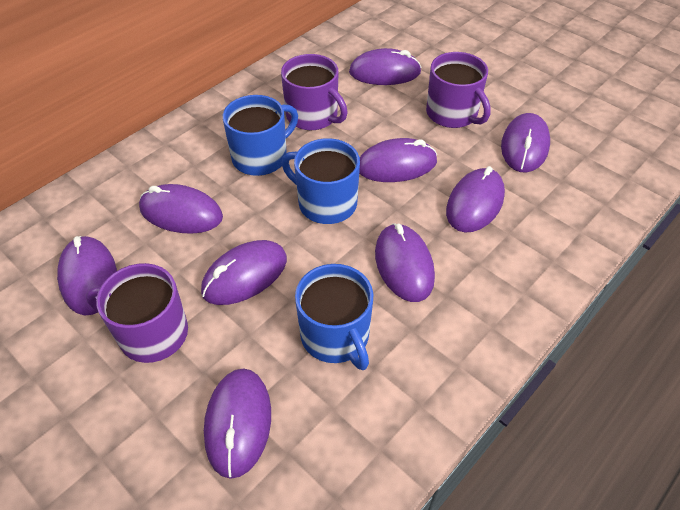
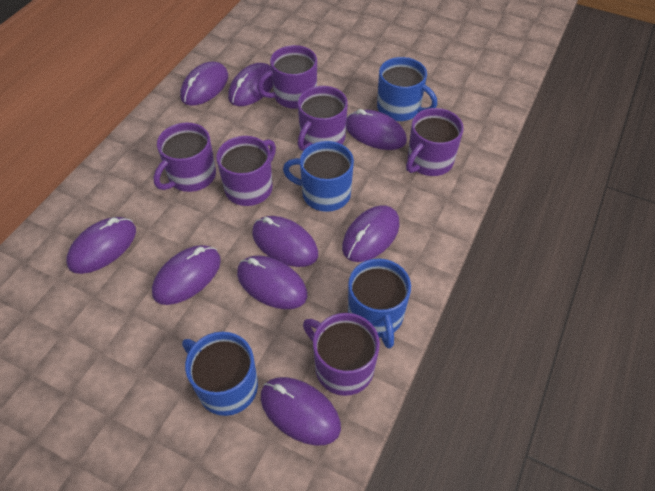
blue mug: [223,95,298,176] [282,138,360,224] [295,264,373,370] = 3 -> [182,332,258,416] [283,141,354,212] [348,258,411,349] [377,57,437,121] = 4
purple mug: [86,263,188,363] [281,54,348,130] [426,52,491,128] = 3 -> [153,122,216,192] [216,136,276,206] [257,45,317,109] [298,86,348,151] [303,313,380,396] [406,108,464,176] = 6

